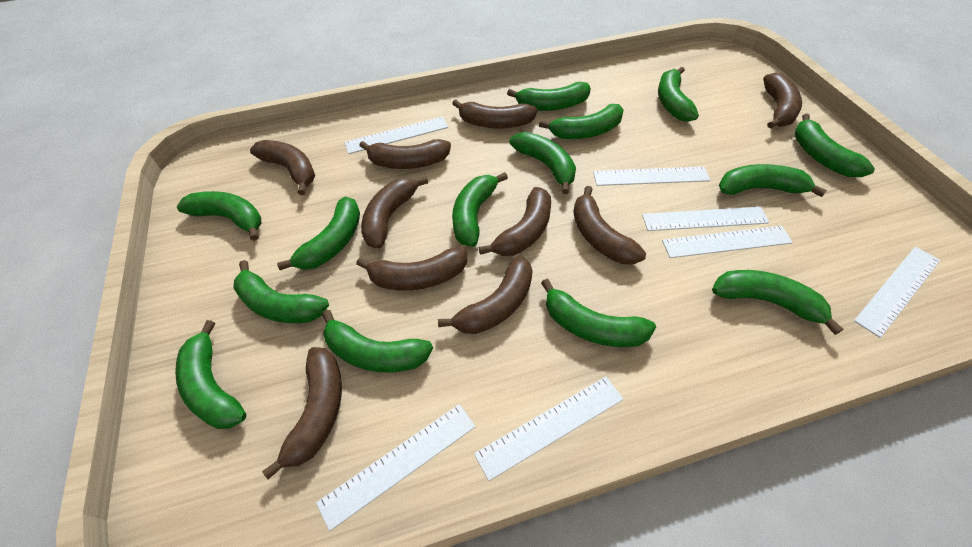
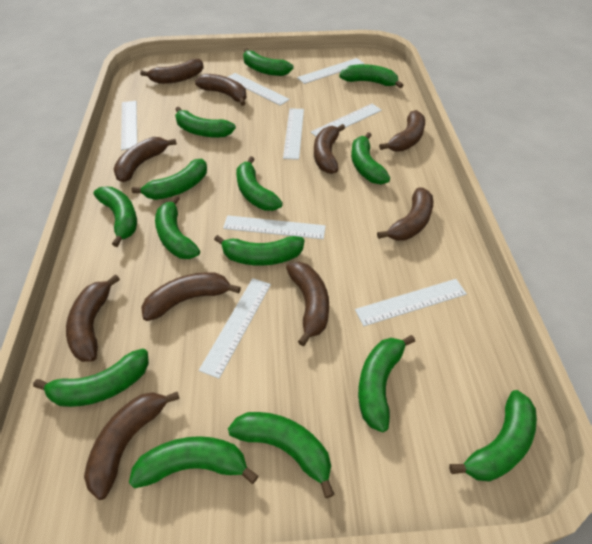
white ruler: [316,404,476,531] [344,117,448,154] [474,377,624,481] [593,166,710,186] [642,207,769,231] [662,226,793,258] [854,247,940,338] = 7 -> [121,101,137,150] [199,278,271,379] [223,215,326,239] [228,73,290,106] [283,108,304,160] [297,58,364,84] [311,104,382,136] [355,279,467,326] = 8

